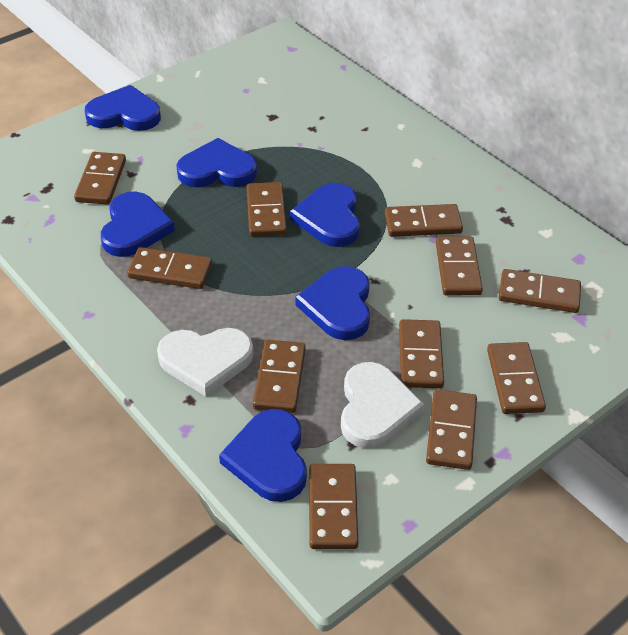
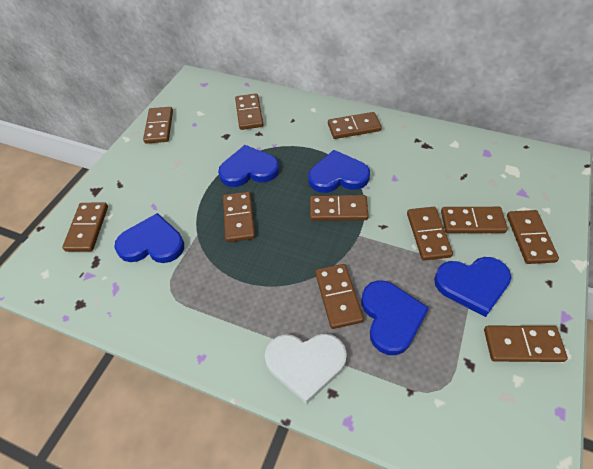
blue heart: [85,85,161,131] [101,191,175,257] [176,138,257,187] [219,409,307,502] [290,183,360,247] [295,266,370,340] = 6 -> [114,213,184,263] [218,145,279,187] [308,150,370,193] [362,280,429,355] [434,257,511,317] = 5
white heart: [157,328,253,397] [341,362,424,448] = 2 -> [265,334,347,404] = 1

